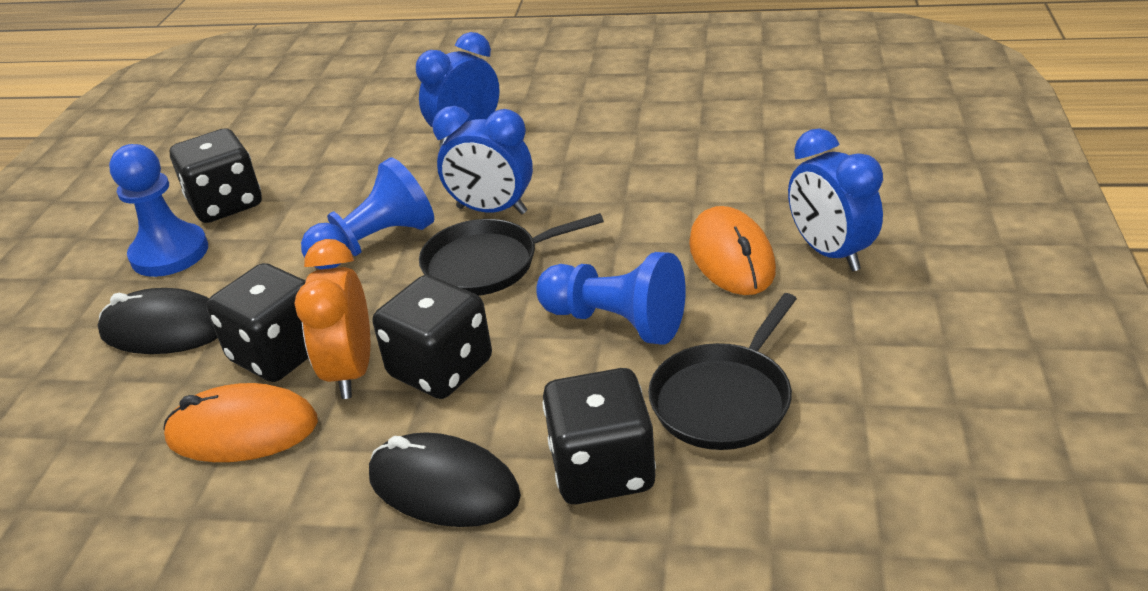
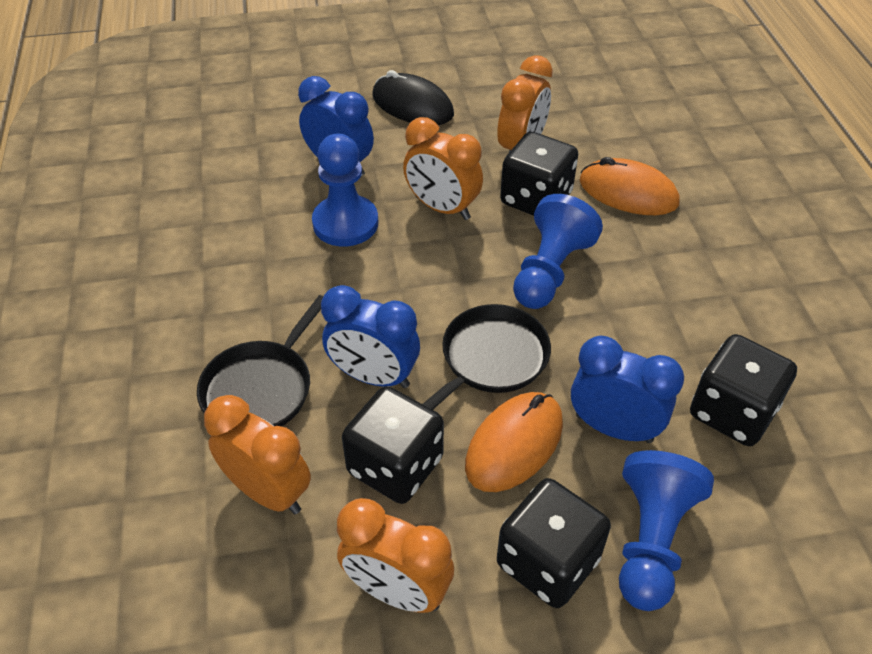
black mouse: [97,288,218,354] [369,432,521,527] = 2 -> [372,70,454,125] = 1
orange clock: [294,239,370,399] = 1 -> [204,395,311,514] [337,498,454,613] [403,117,483,220] [497,55,553,152] = 4

